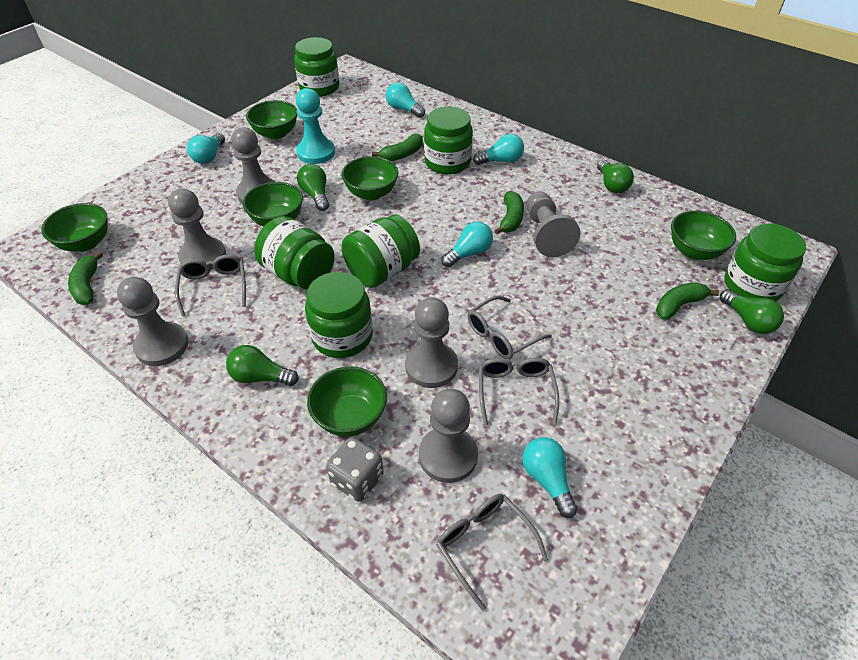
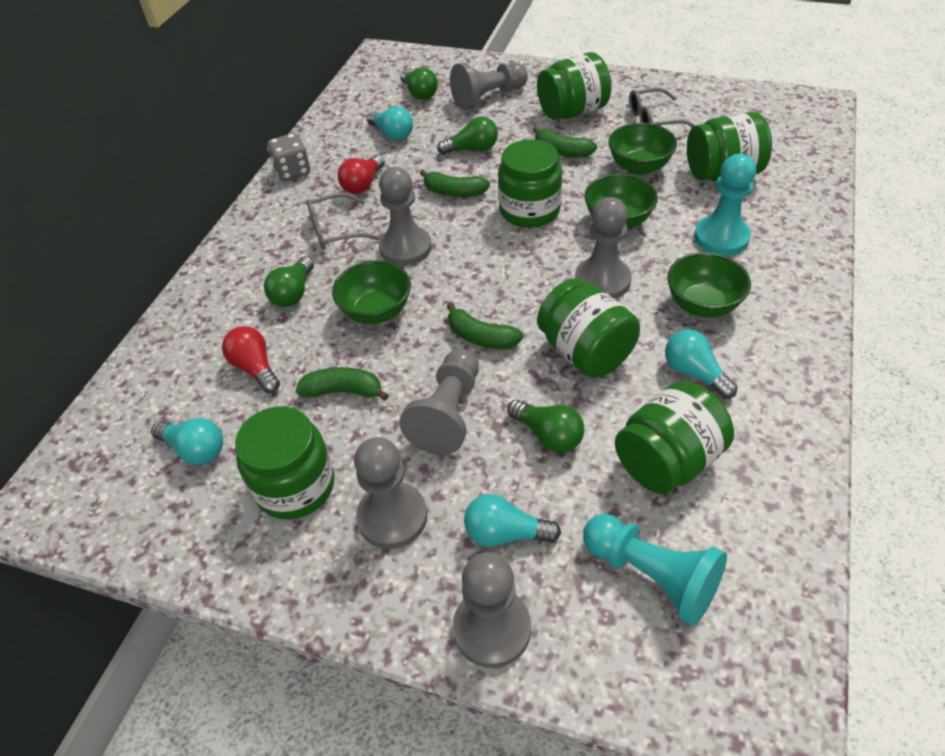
green bowl: [41,203,108,252] [243,182,303,226] [246,100,297,140] [307,366,387,437] [342,156,398,200] [671,211,736,260] = 6 -> [332,260,411,324] [584,174,658,229] [608,123,677,175] [667,252,751,318] = 4
grey glasses: [175,255,246,316] [436,494,548,611] [467,296,552,359] [479,357,559,426] = 4 -> [307,193,380,250] [629,88,696,127] = 2
red light bulb: none = 0 -> [222,326,280,393] [338,155,385,194] = 2
turquoise light bulb: [187,133,225,164] [386,82,425,118] [441,222,493,267] [473,134,524,165] [522,437,578,518] = 5 -> [151,418,223,465] [367,107,413,141] [464,494,561,547] [665,329,737,399] = 4
turquoise pawn: [296,88,335,164] = 1 -> [583,514,727,626] [694,154,756,256] = 2

